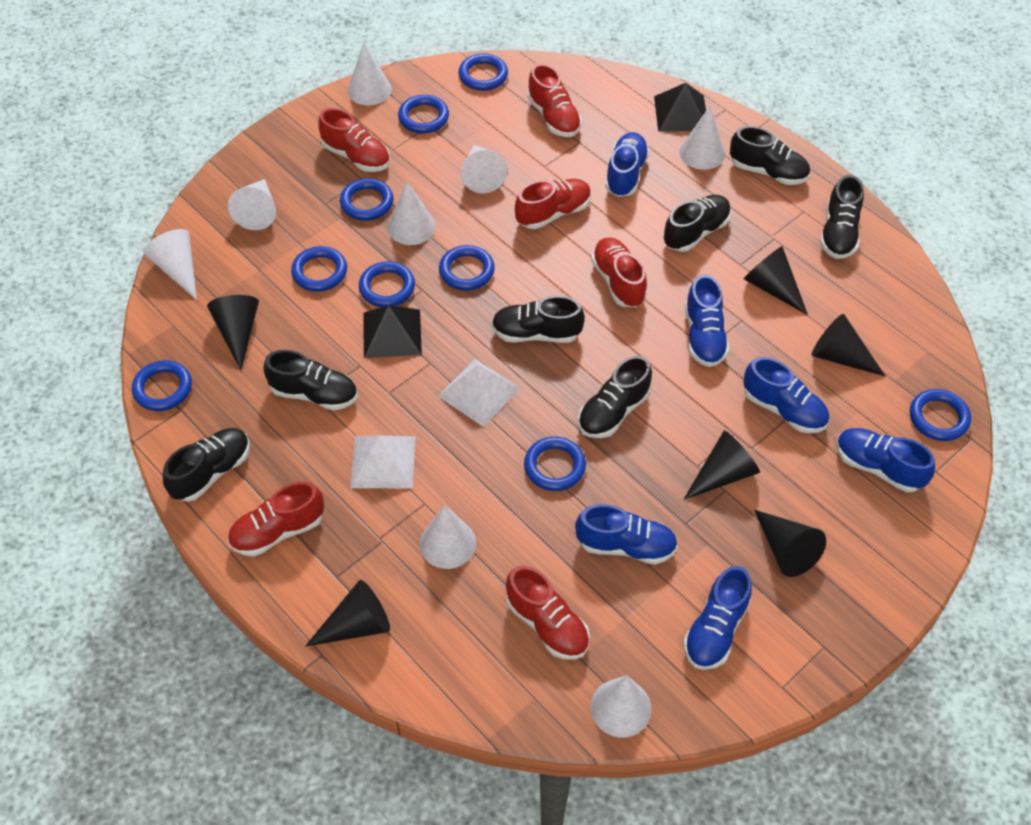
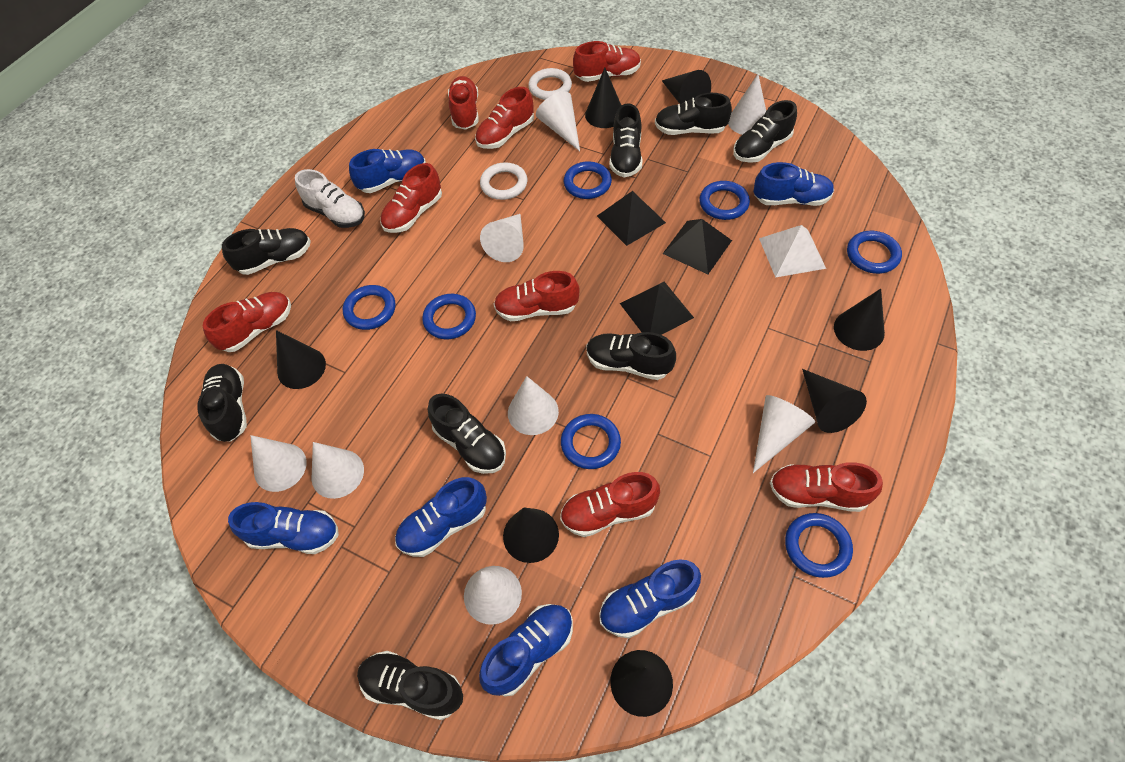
black cone: [207,295,259,370] [305,580,390,647] [683,430,760,500] [744,246,808,315] [755,510,826,577] [812,314,885,376] = 6 -> [276,330,326,389] [503,507,559,563] [585,68,621,128] [610,650,673,717] [662,70,711,104] [802,369,867,433] [834,289,885,351] = 7
black pyramid: [363,305,422,358] [654,83,706,132] = 2 -> [597,191,666,246] [620,282,694,335] [663,219,732,274] = 3
black shoe: [162,428,250,502] [263,350,357,411] [492,296,585,343] [578,356,652,438] [663,195,731,252] [730,126,810,185] [820,175,864,259] = 7 -> [197,364,247,442] [222,228,311,275] [357,651,463,720] [428,393,506,474] [587,332,676,380] [609,103,643,177] [655,93,732,135] [733,100,797,163] = 8
blue ring: [132,360,192,411] [291,246,347,292] [340,178,393,221] [359,261,415,307] [398,95,449,133] [439,245,495,290] [458,53,508,91] [524,436,586,491] [910,389,971,441] = 9 -> [343,285,396,330] [422,294,476,339] [561,414,621,469] [564,161,612,199] [699,181,750,220] [785,513,853,578] [847,231,902,274] = 7
red shoe: [228,481,324,557] [318,108,390,172] [506,566,590,660] [515,179,591,229] [528,63,582,137] [591,237,647,307] = 6 -> [203,292,291,352] [381,163,442,233] [448,76,479,129] [475,87,534,149] [494,271,580,321] [560,472,660,537] [573,41,641,82] [770,462,883,512] = 8
white pyramid: [351,436,416,489] [438,359,520,427] = 2 -> [759,225,826,278] = 1
white ring: none = 0 -> [480,162,527,200] [528,68,572,100] = 2
white shoe: none = 0 -> [295,169,365,228] = 1

